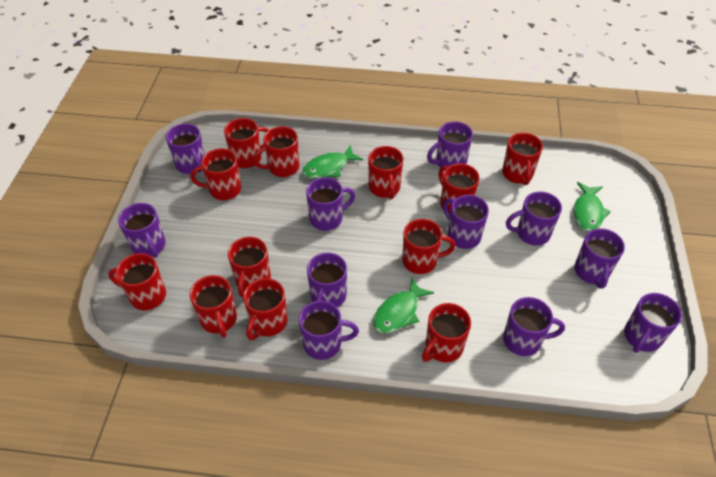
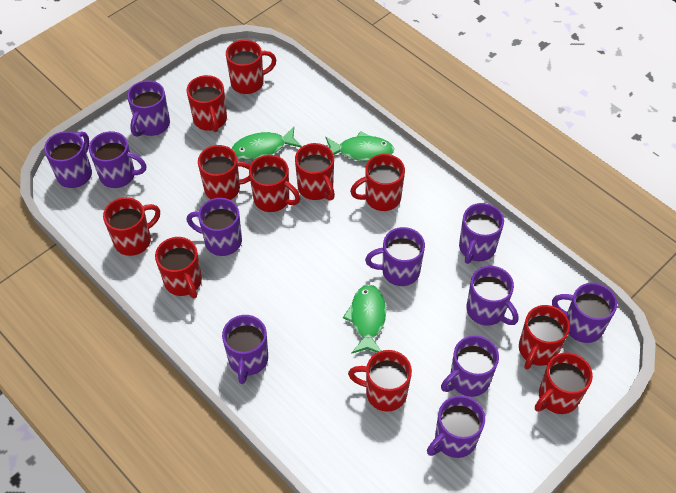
red mug: [108,253,166,310] [190,275,237,338] [191,148,241,200] [224,118,269,168] [228,237,271,297] [243,278,288,340] [253,126,299,177] [368,146,403,199] [402,219,456,274] [422,303,471,362] [439,163,480,213] [502,133,543,185] = 12 -> [103,197,160,256] [155,237,202,299] [187,75,227,132] [198,145,250,200] [226,40,276,94] [249,155,300,212] [295,143,335,201] [348,350,412,411] [350,154,405,211] [519,305,570,369] [535,352,593,414] = 11

